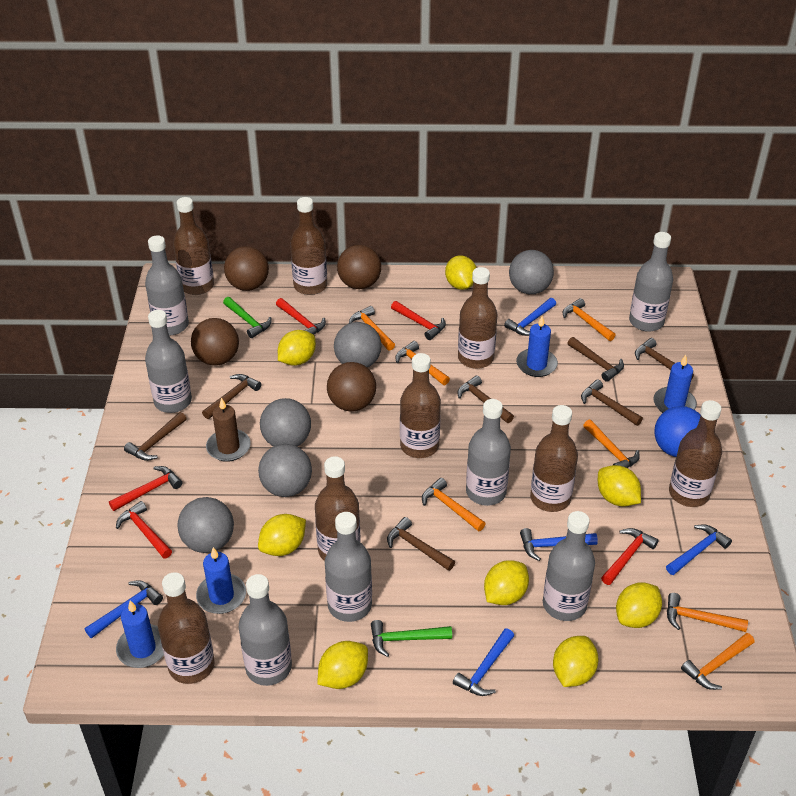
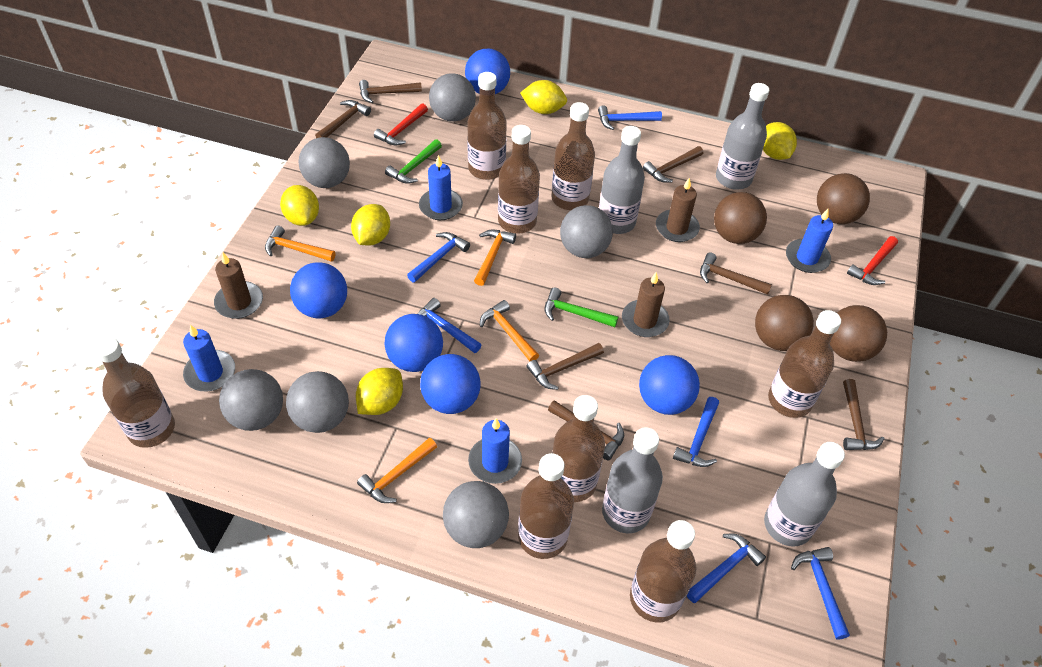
blue ball: [654,406,701,457] = 1 -> [290,262,347,318] [384,314,443,372] [420,354,481,414] [465,48,510,94] [639,355,700,415] = 5
blue hammer: [85,580,163,638] [453,628,514,696] [504,298,556,336] [520,528,598,561] [666,524,732,575] = 5 -> [407,232,470,283] [417,298,481,353] [598,105,662,130] [673,397,719,467] [687,534,766,603] [791,547,850,640] = 6
brown candle: [206,398,251,462] = 1 -> [214,253,263,319] [622,272,670,337] [656,178,700,242] = 3
grey ball: [177,497,234,553] [258,444,312,497] [260,398,311,447] [334,322,382,367] [509,250,554,294] = 5 -> [219,369,283,431] [286,371,349,433] [299,137,350,188] [429,73,476,122] [443,481,509,548] [560,205,613,258] = 6
grey bottle: [145,236,189,336] [145,310,192,413] [239,574,292,686] [325,512,372,622] [466,399,511,506] [543,511,595,621] [629,232,673,332] = 7 -> [599,126,645,234] [602,427,663,533] [716,83,769,190] [764,442,845,547] = 4
orange hammer: [349,306,395,351] [395,341,450,385] [422,478,486,531] [563,298,616,341] [583,420,640,468] [667,593,748,632] [681,633,755,690] = 7 -> [265,225,336,262] [357,438,437,503] [474,230,516,286] [480,300,539,361] = 4
red hammer: [109,466,182,511] [116,501,172,558] [276,298,326,335] [391,301,446,340] [601,528,659,585] = 5 -> [374,103,428,145] [847,236,898,285] = 2
yellow lemon: [258,514,306,556] [278,330,316,366] [317,641,368,689] [445,255,476,290] [484,560,529,605] [553,636,598,687] [598,465,641,506] [616,582,662,628] = 8 -> [280,185,319,226] [351,204,390,246] [356,368,403,415] [520,80,567,114] [763,122,797,160] = 5

